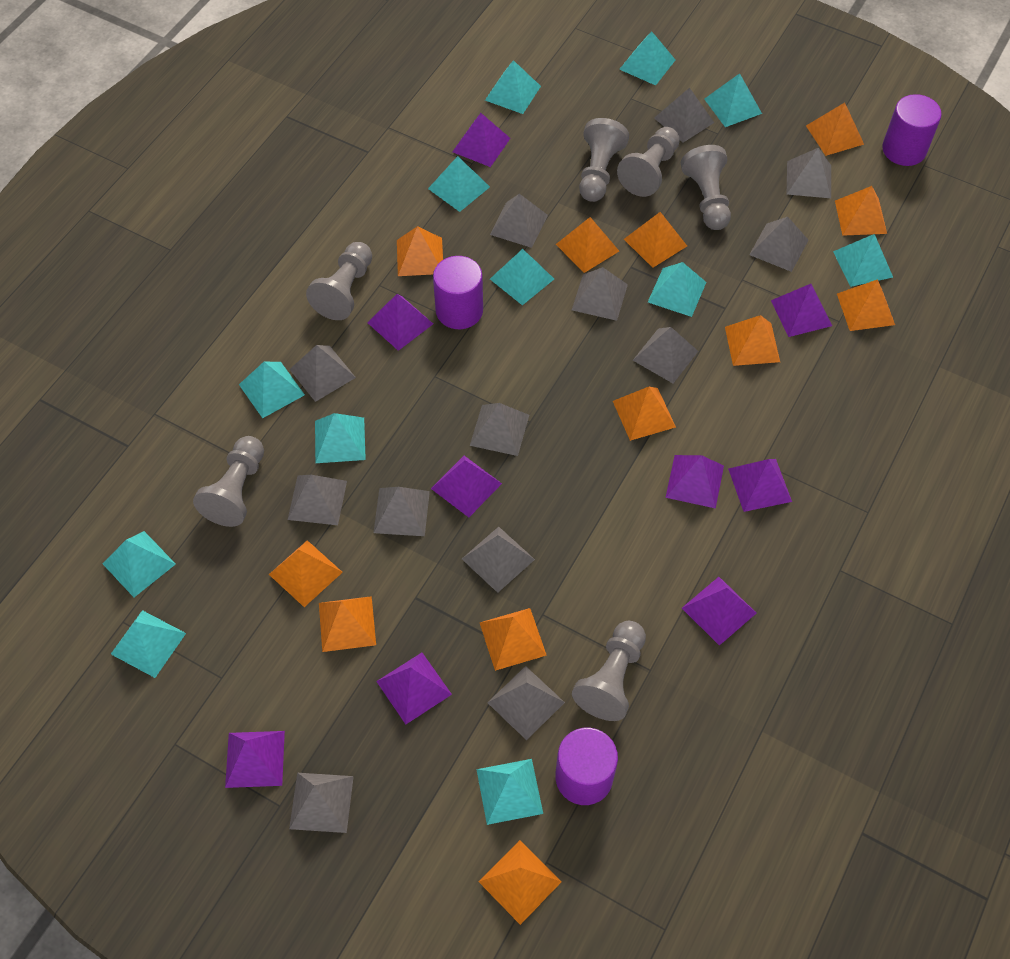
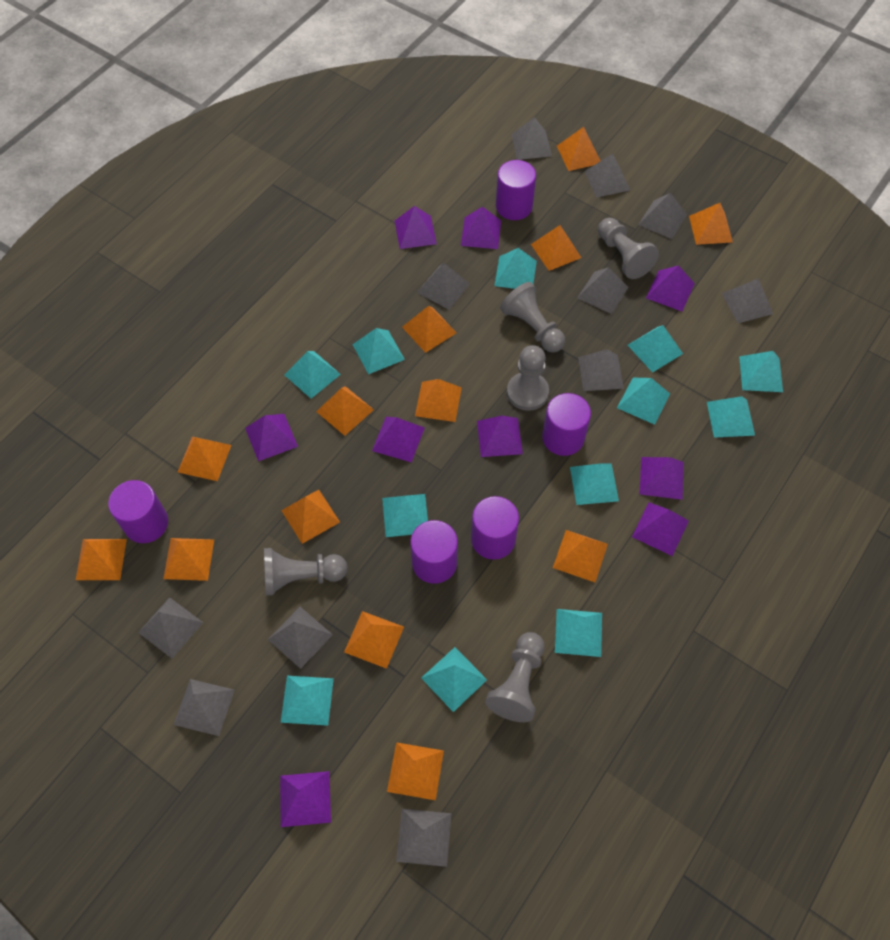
grey pawn: [193,436,264,527] [306,242,372,320] [572,621,646,721] [579,118,629,202] [617,127,680,197] [680,145,731,230] = 6 -> [264,548,348,596] [485,632,545,722] [500,282,565,353] [507,345,549,411] [598,218,659,279] = 5
grey pyramid: [288,475,347,525] [289,345,356,402] [289,773,354,833] [374,487,430,536] [462,527,535,593] [470,403,529,456] [487,666,565,740] [490,194,548,248] [572,267,628,321] [633,327,698,383] [654,88,714,143] [749,217,808,272] [787,148,831,198] = 13 -> [138,598,204,658] [174,679,235,736] [268,607,333,669] [396,809,451,867] [417,263,470,310] [511,117,552,160] [577,267,628,314] [578,349,624,391] [584,153,630,198] [638,193,687,239] [722,278,773,323] = 11
orange pyramid: [269,540,343,607] [319,596,376,652] [397,226,443,276] [479,840,562,925] [480,608,547,671] [556,217,619,273] [613,387,676,441] [624,212,687,268] [725,315,780,366] [806,103,864,156] [835,186,887,236] [837,279,895,331] = 12 -> [76,539,127,580] [163,538,214,581] [178,437,232,481] [281,490,340,544] [316,386,374,436] [344,611,404,669] [387,742,444,800] [402,306,456,353] [415,379,462,422] [531,225,582,271] [553,530,608,582] [557,127,600,171] [689,203,733,245] = 13
purple cylinder: [433,256,483,329] [555,728,618,805] [882,94,942,166] = 3 -> [108,480,168,543] [411,520,458,584] [471,496,519,560] [496,160,536,220] [542,393,591,456] = 5

